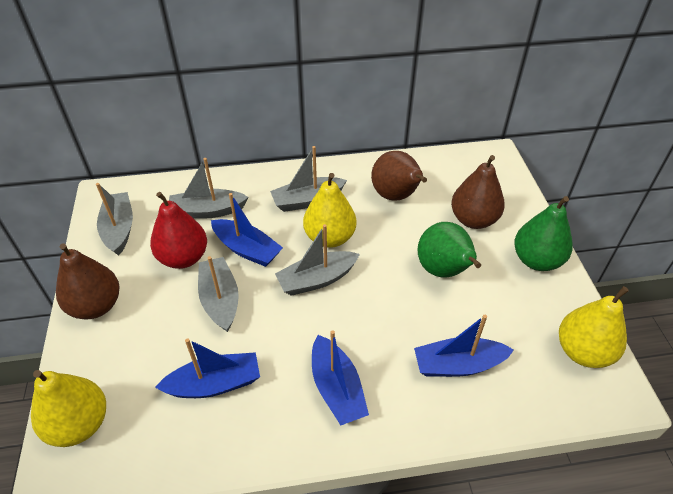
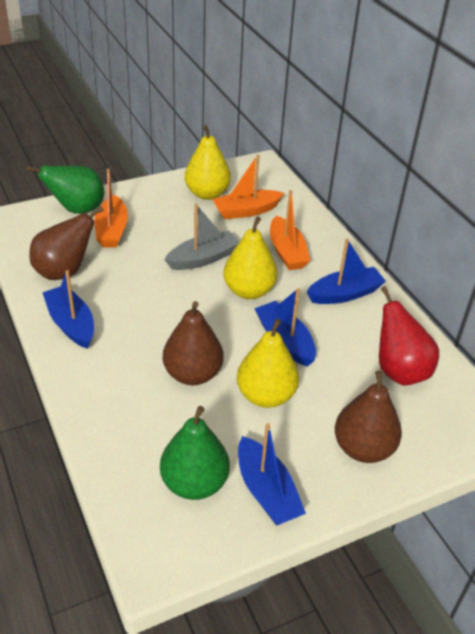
grey boat: [96,183,133,256] [169,158,249,219] [198,256,239,332] [270,146,347,212] [275,224,360,296] = 5 -> [164,204,240,270] = 1
orange boat: none = 0 -> [94,169,128,248] [212,154,284,219] [270,190,310,270] = 3

